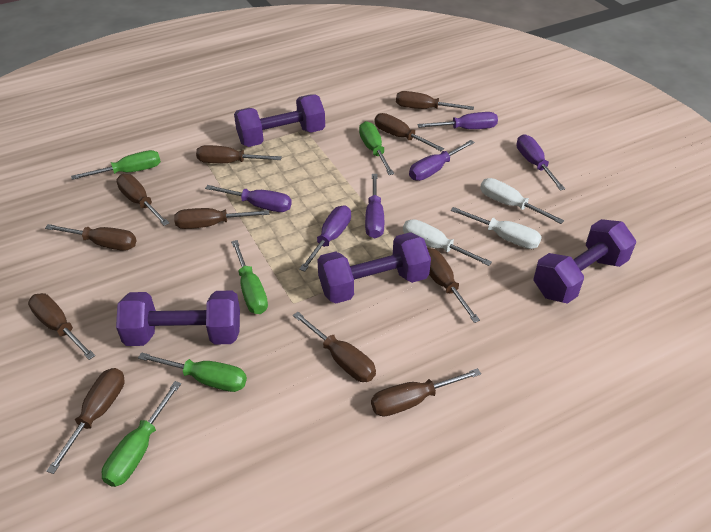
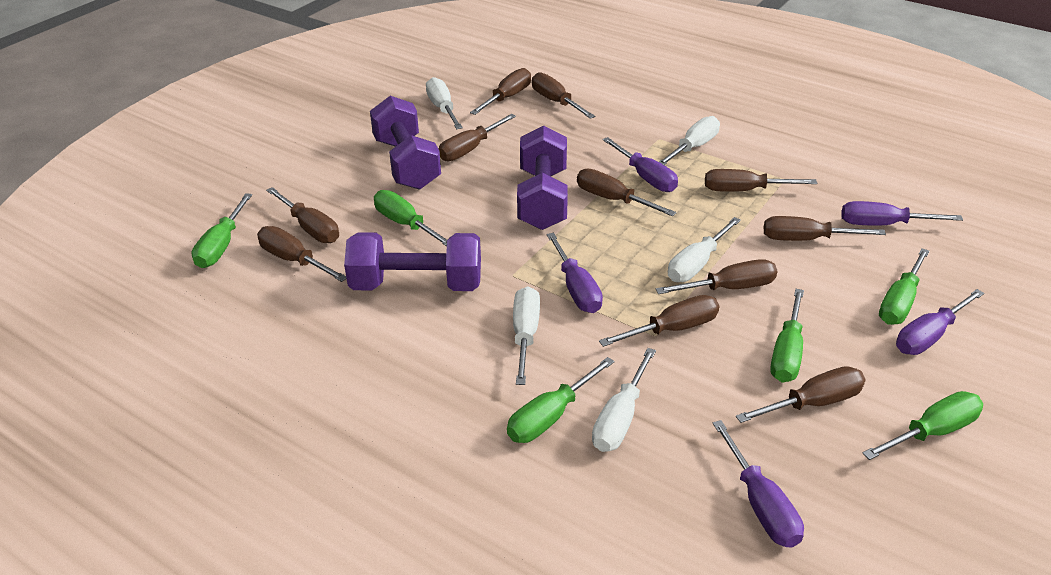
green screwdriver: [71,150,161,180] [102,381,181,487] [138,352,247,392] [231,240,268,314] [359,121,394,175] = 5 -> [192,193,252,268] [374,190,448,246] [507,357,615,443] [770,289,804,382] [862,391,983,460] [879,248,929,325] = 6
purple dumbbell: [116,291,240,346] [234,94,325,147] [317,232,431,304] [533,219,636,304] = 4 -> [344,233,481,291] [370,96,441,190] [517,125,568,230] = 3
purple screwdriver: [205,185,292,212] [299,205,351,272] [365,174,384,238] [409,140,475,181] [417,112,498,129] [516,134,565,190] = 6 -> [547,233,603,313] [602,137,678,192] [713,420,804,548] [841,201,963,226] [896,289,984,355] = 5
white screwdriver: [403,219,492,266] [451,207,542,249] [480,178,564,224] = 3 -> [426,77,463,129] [513,287,540,385] [592,348,656,452] [659,116,720,165] [668,217,741,282] = 5

